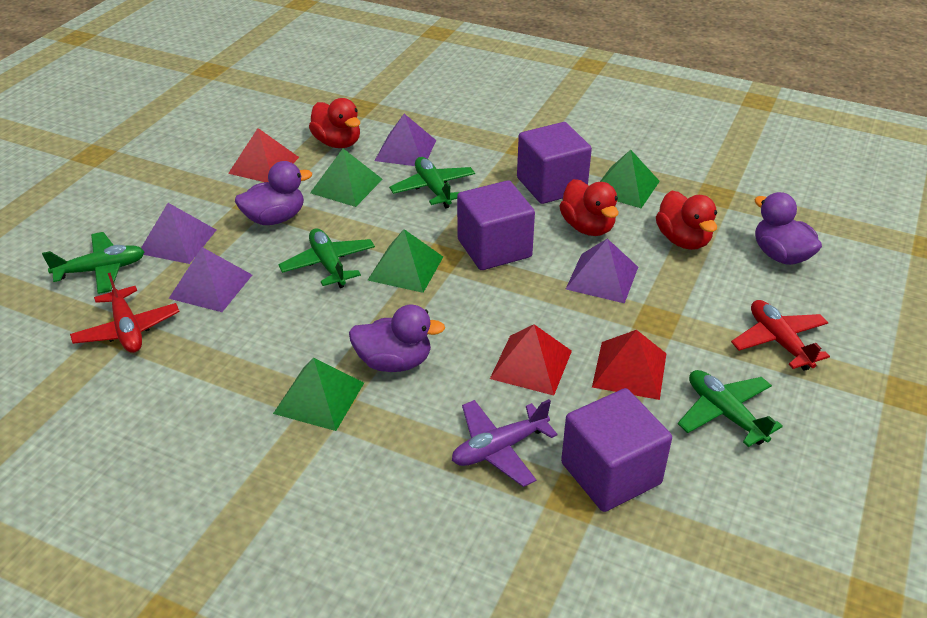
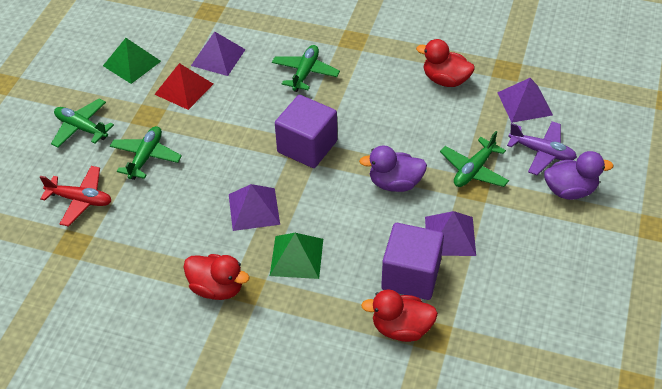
green pyramid: [273,357,364,431] [310,149,383,207] [368,229,443,293] [600,150,660,208] = 4 -> [103,38,161,84] [270,233,323,279] = 2
purple cube: [457,180,535,270] [517,122,592,204] [561,388,672,512] = 3 -> [275,95,337,168] [381,223,444,300] = 2
purple duck: [235,161,312,225] [349,304,445,372] [754,192,822,265] = 3 -> [359,145,427,192] [544,151,614,200] = 2
red plane: [70,273,180,353] [731,300,830,371] = 2 -> [40,166,111,227] = 1
red pyramid: [228,128,299,182] [490,324,572,396] [592,330,667,400] = 3 -> [154,63,213,110] = 1

